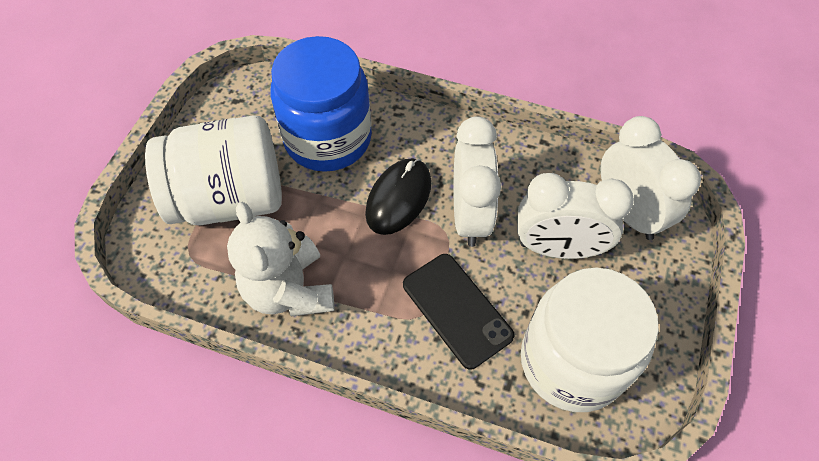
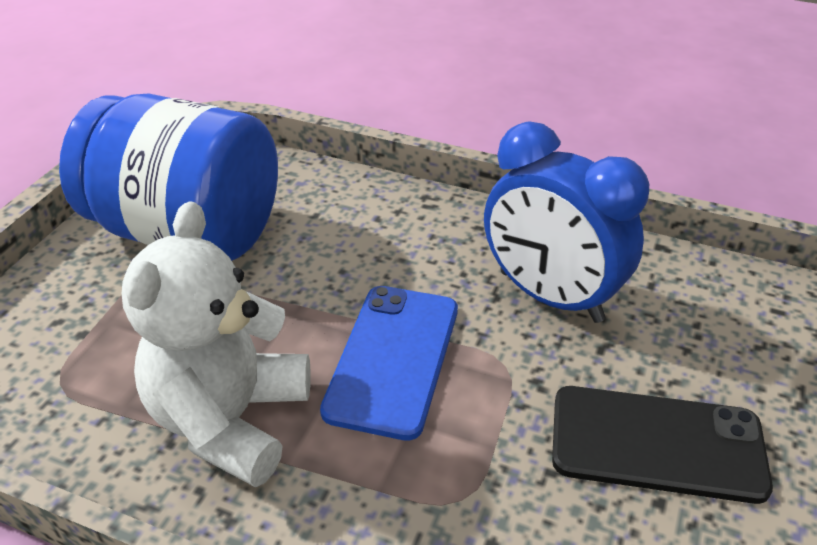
black mouse: [365,158,431,235] = 1 -> none = 0
blue clock: none = 0 -> [484,121,649,323] = 1
blue phone: none = 0 -> [320,286,458,441] = 1
white clock: [453,116,501,247] [517,173,634,259] [600,116,701,240] = 3 -> none = 0
white jar: [145,115,282,226] [521,268,659,412] = 2 -> none = 0

